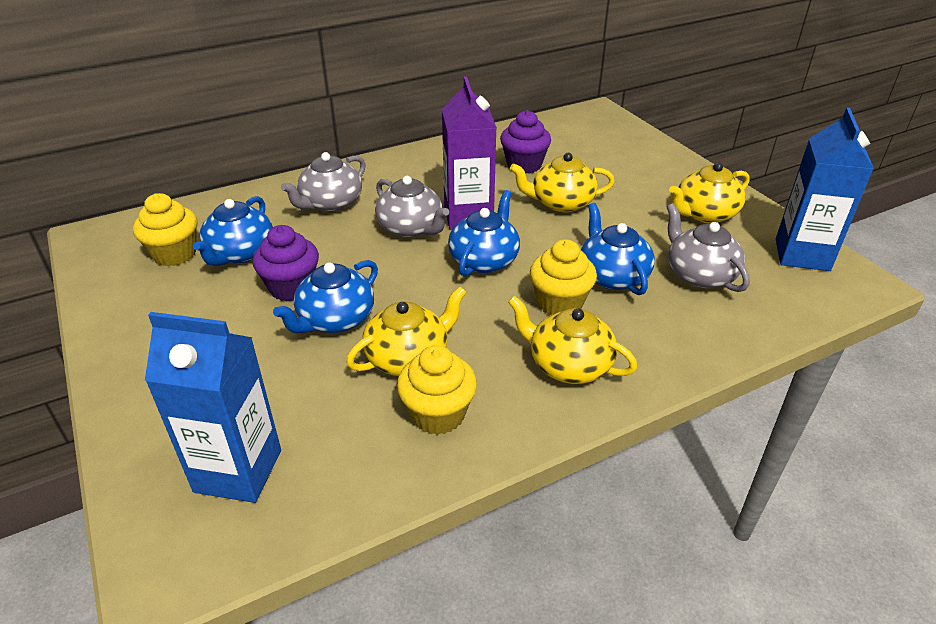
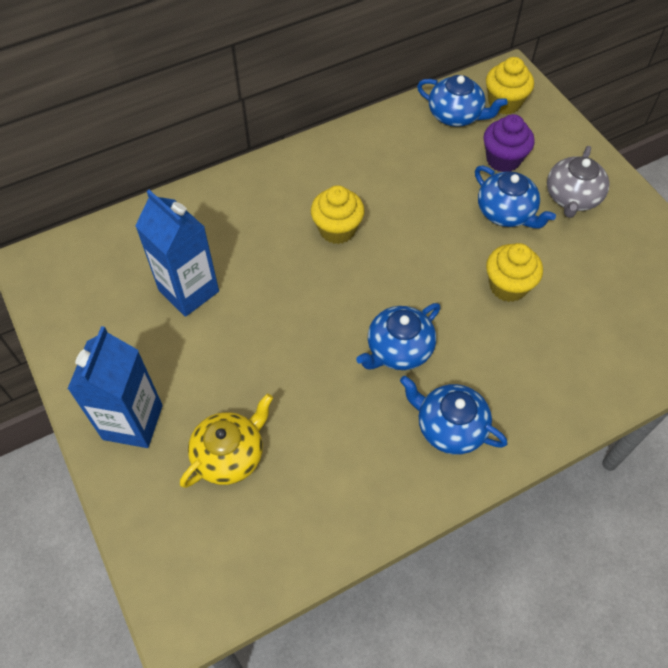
grey teapot: [281,152,366,212] [375,176,449,238] [667,203,750,292] = 3 -> [547,146,609,218] = 1
purple carton: [442,76,497,230] = 1 -> none = 0
purple cupcake: [253,225,319,302] [500,110,551,174] = 2 -> [483,114,535,172] = 1
yellow teapot: [346,286,466,376] [508,296,637,384] [510,153,615,213] [669,162,750,223] = 4 -> [180,393,273,488] = 1

